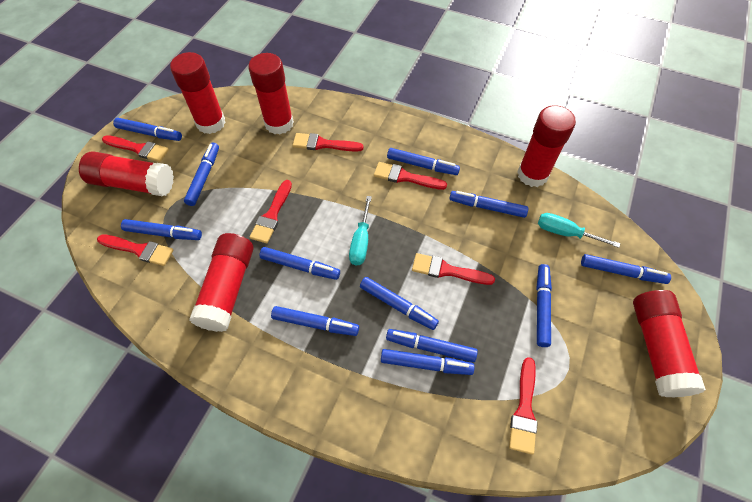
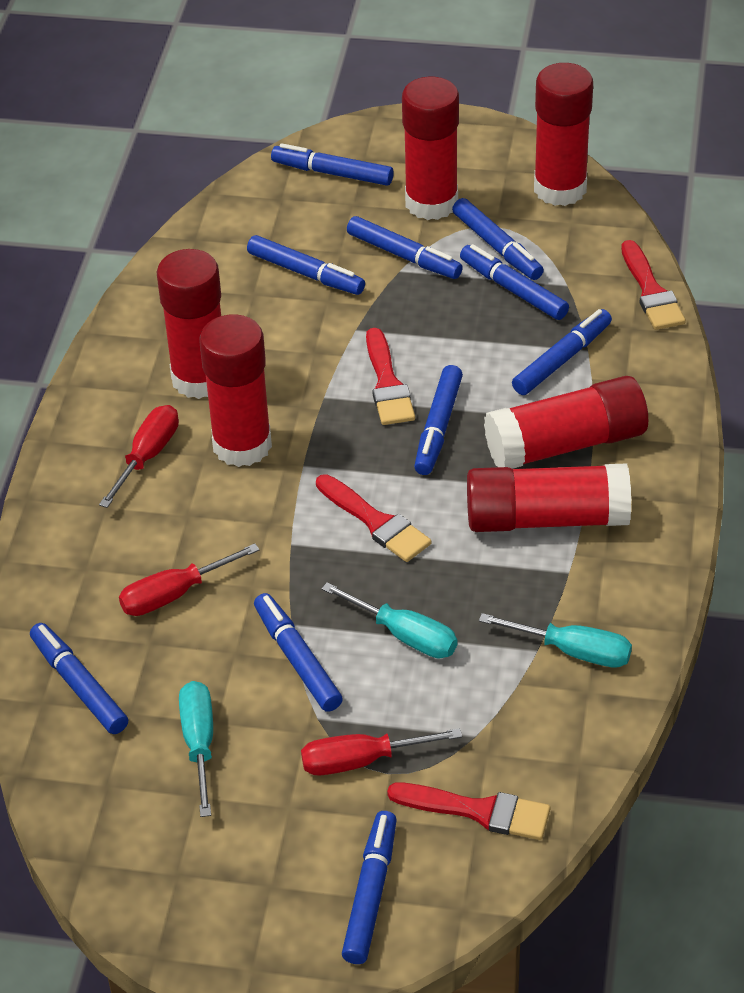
blue marker: [113,118,182,141] [121,219,202,240] [184,143,219,206] [259,247,340,280] [271,306,359,336] [360,277,439,330] [381,349,475,375] [386,329,478,362] [387,148,460,175] [449,191,529,218] [536,264,552,347] [581,254,671,284] = 12 -> [30,623,128,734] [247,235,365,295] [254,593,343,712] [271,143,394,186] [342,811,397,964] [347,216,463,279] [414,365,463,475] [452,198,544,280] [460,244,569,320] [512,309,612,395] = 10
red brush: [97,234,174,266] [102,135,169,162] [250,180,292,243] [293,133,364,152] [374,162,447,190] [412,253,495,285] [509,357,538,455] = 7 -> [316,474,432,562] [366,328,415,425] [387,783,550,840] [621,240,686,330] = 4
red screwdriver: none = 0 -> [99,405,179,508] [119,543,260,616] [301,728,462,775] = 3
turquoise screwdriver: [349,196,372,266] [538,213,620,248] = 2 -> [179,681,213,817] [321,582,457,659] [479,613,632,668] = 3

